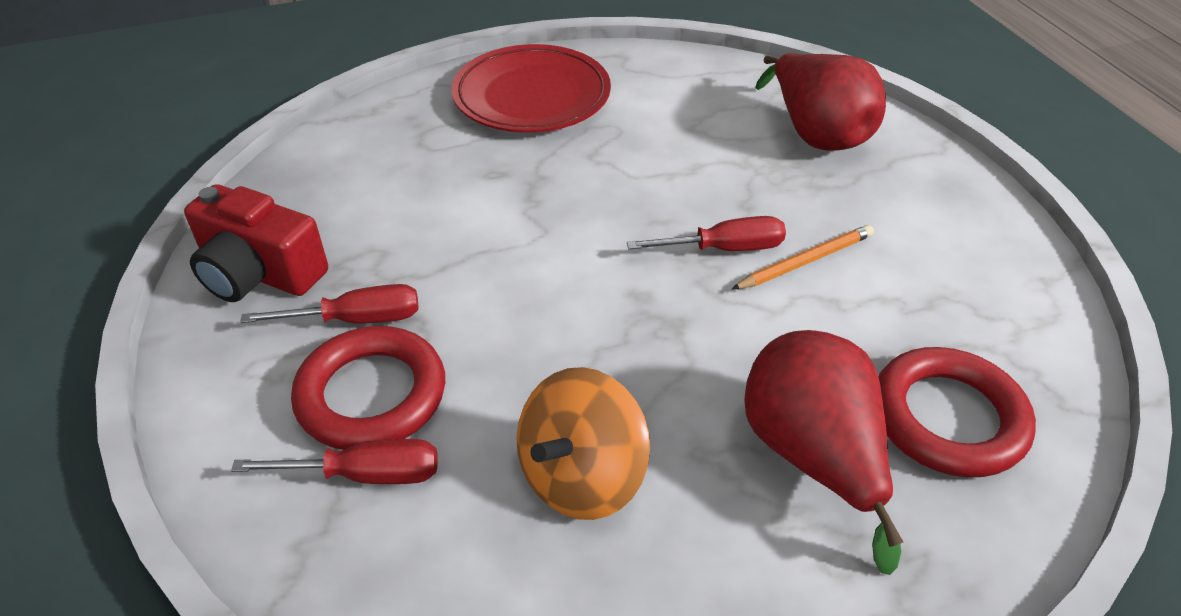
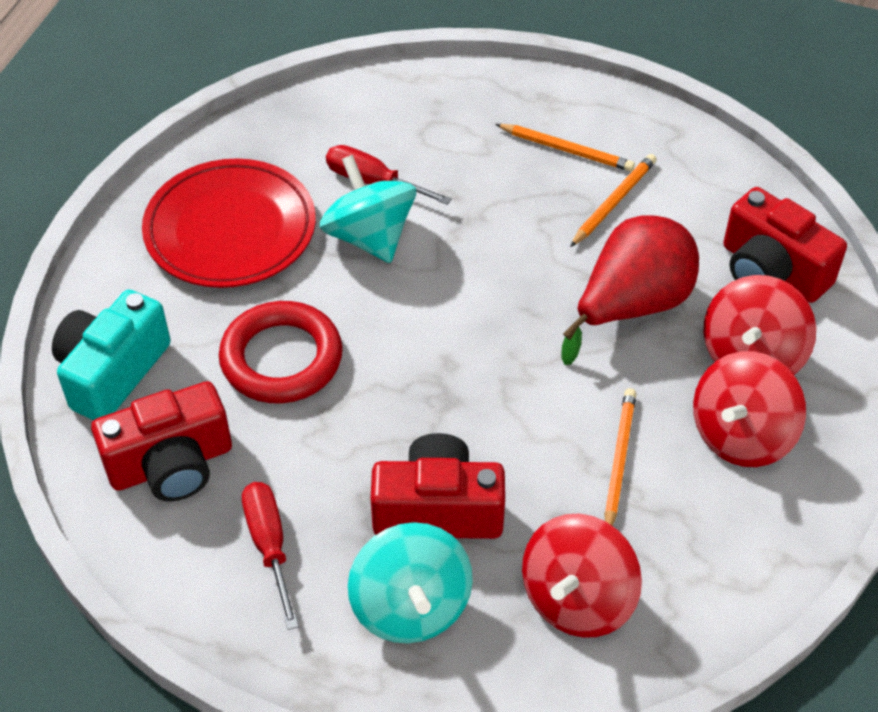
orange pencil: [731,225,874,290] = 1 -> [495,124,635,172] [570,154,657,247] [604,388,636,526] = 3
orange spinning top: [516,367,650,520] = 1 -> none = 0
red camera: [184,184,328,302] = 1 -> [91,381,232,502] [371,433,505,539] [723,187,847,303] = 3
red pear: [744,330,903,575] [755,53,886,151] = 2 -> [561,216,699,365] = 1
red ring: [291,326,445,450] [878,347,1036,478] = 2 -> [219,301,343,403] = 1
red screwdriver: [231,439,438,484] [240,284,419,324] [627,216,786,251] = 3 -> [242,482,299,630] [326,145,452,205] = 2
red spinning top: none = 0 -> [522,514,642,637] [693,351,806,467] [704,275,816,375] = 3
turquoise camera: none = 0 -> [52,289,171,421] = 1
turquoise spinning top: none = 0 -> [319,155,416,263] [348,522,473,643] = 2

